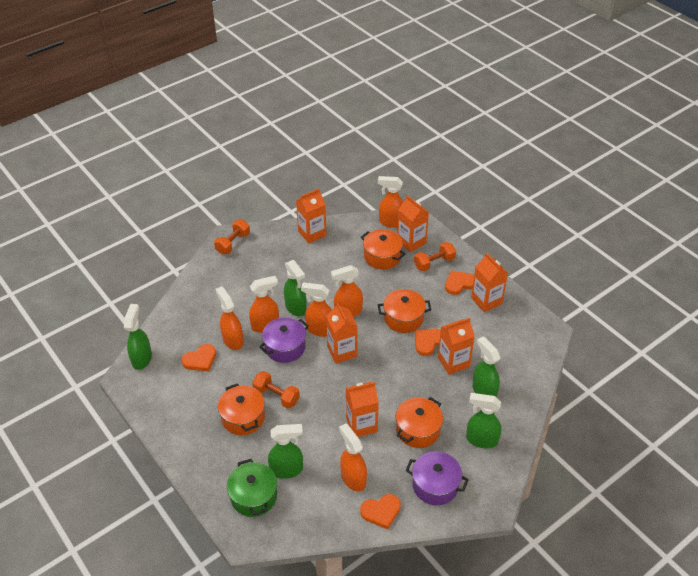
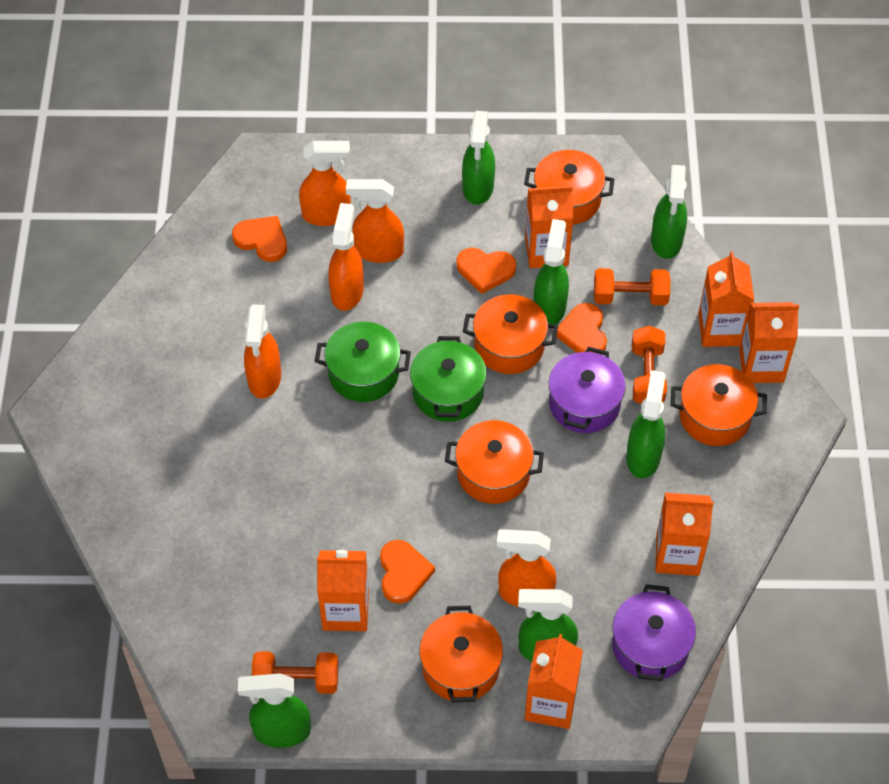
green pot: [227,459,277,517] = 1 -> [315,322,411,402] [410,336,487,422] = 2
green spray bottle: [124,304,152,370] [268,424,303,479] [284,260,307,316] [466,393,501,448] [472,336,501,398] = 5 -> [238,673,311,748] [462,111,495,205] [518,589,578,662] [534,219,569,325] [626,370,666,478] [651,165,687,259] = 6
orange pot: [218,383,265,435] [361,229,406,270] [378,289,431,333] [396,397,443,448] = 4 -> [419,606,503,702] [445,420,544,504] [463,294,558,374] [524,150,615,225] [671,364,767,446] = 5
orange spray bottle: [216,286,244,350] [249,276,279,333] [301,282,332,337] [331,265,363,317] [339,424,367,492] [378,176,403,228] = 6 -> [244,305,281,398] [299,141,351,226] [328,203,364,311] [346,179,404,263] [497,529,557,607] = 5

